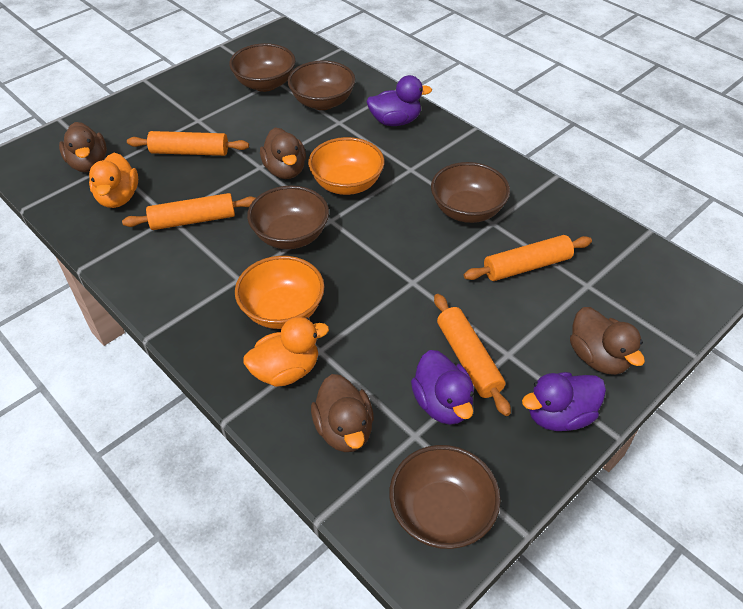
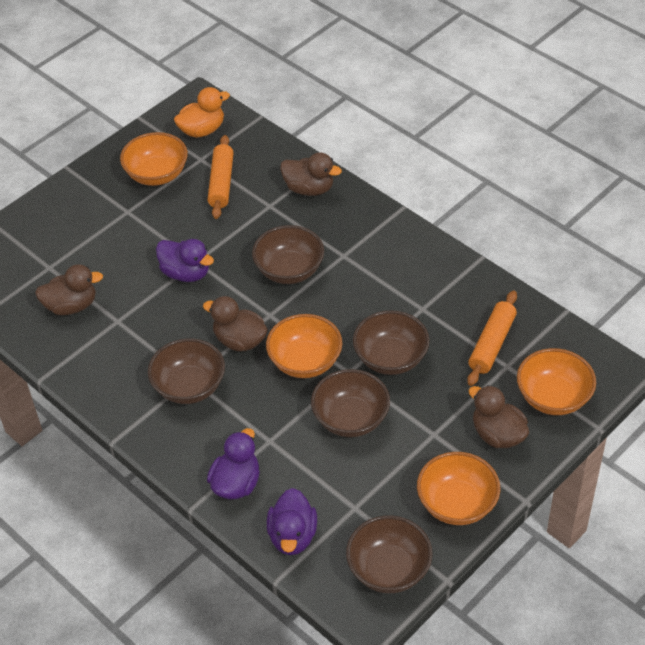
orange bowl: [235,256,325,329] [308,137,384,195] = 2 -> [120,132,188,186] [266,314,342,378] [417,452,500,525] [517,348,596,415] = 4
orange duck: [89,153,138,208] [243,317,329,387] = 2 -> [174,87,230,138] = 1
orange rolling pin: [122,193,256,230] [127,131,249,156] [434,294,511,416] [464,235,592,281] = 4 -> [207,135,234,219] [467,290,517,386] = 2

